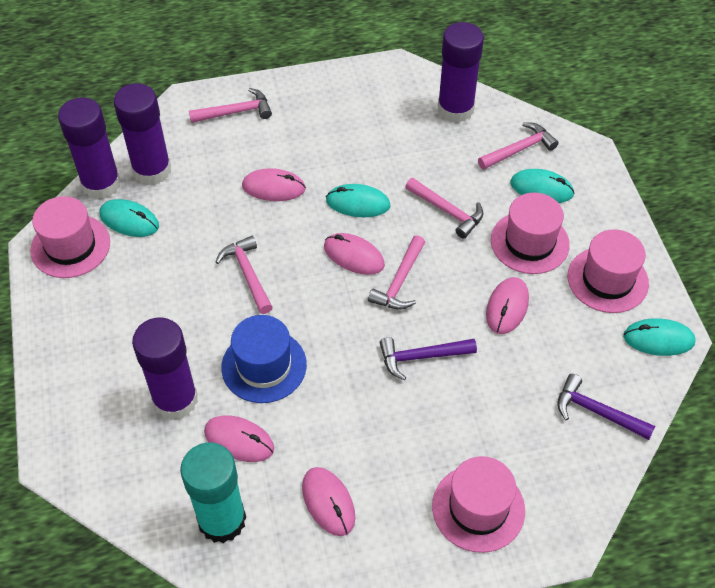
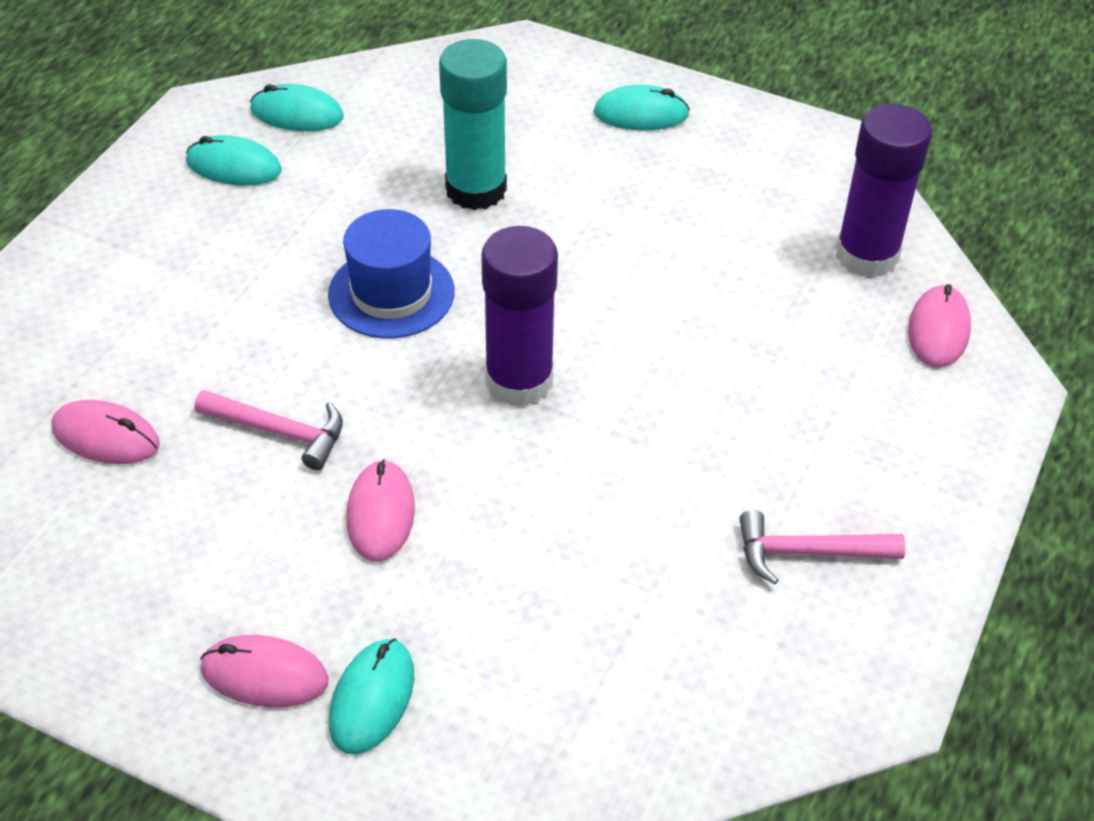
pink hammer: [189,88,272,123] [216,236,273,314] [368,235,425,310] [405,178,483,239] [478,122,559,170] = 5 -> [194,390,343,470] [739,510,906,584] = 2
pink hat: [30,196,110,278] [432,456,525,553] [491,193,570,274] [568,229,649,313] = 4 -> none = 0
pink mouse: [204,415,274,462] [242,168,306,201] [302,467,355,536] [324,233,385,275] [486,277,529,334] = 5 -> [52,400,160,464] [200,635,329,707] [346,459,415,562] [908,284,971,368] = 4
purple glue stick: [58,97,121,199] [114,83,171,185] [132,317,198,420] [437,22,484,123] = 4 -> [481,226,558,406] [836,104,932,278] = 2
purple hammer: [380,337,477,380] [557,374,655,440] = 2 -> none = 0

